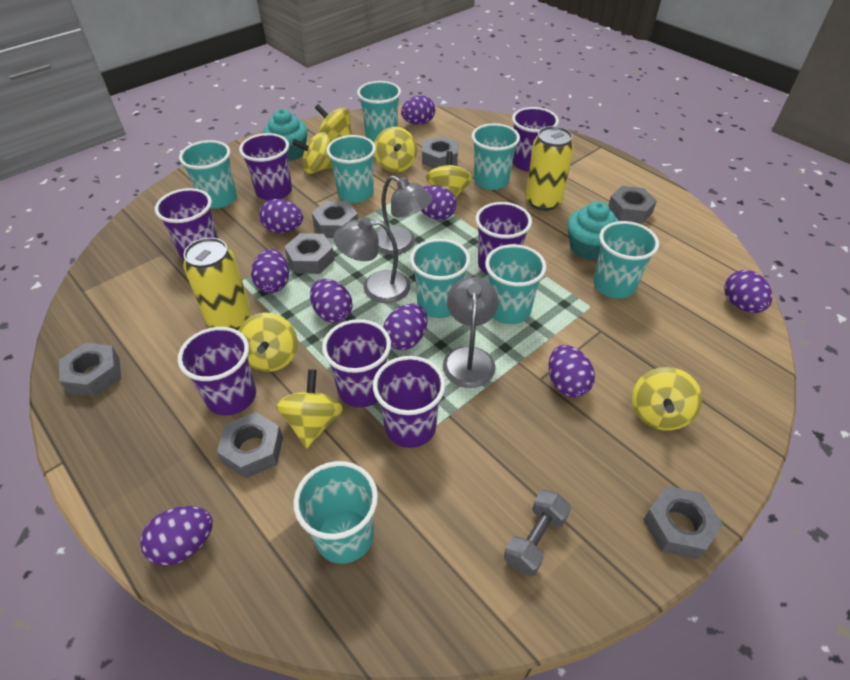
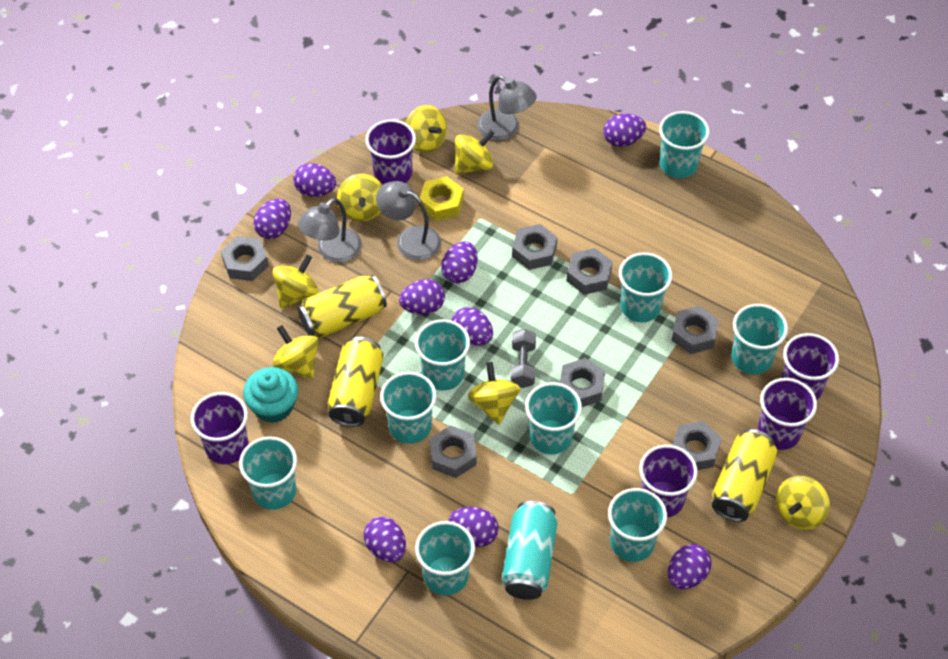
purple cup: [155,188,218,259] [178,327,256,415] [239,133,292,201] [322,319,391,407] [373,356,446,448] [475,202,532,274] [512,107,559,172] = 7 -> [191,392,248,464] [365,119,416,185] [639,445,698,517] [758,378,817,450] [782,333,839,400] = 5
turquoise can: none = 0 -> [501,501,557,600] = 1
turquoise cup: [179,140,237,209] [293,461,378,564] [326,135,376,203] [357,81,401,141] [410,239,470,318] [471,123,520,190] [485,244,546,324] [593,221,659,298] = 8 -> [239,436,297,510] [380,372,437,444] [415,319,470,390] [415,521,475,595] [525,382,582,454] [608,488,667,562] [619,252,672,322] [659,111,710,178] [731,304,788,374] = 9
turquoise cupcake: [263,109,308,161] [567,201,619,260] = 2 -> [243,367,298,423] = 1
yellow can: [183,238,251,330] [525,126,574,211] = 2 -> [298,275,387,338] [328,337,384,427] [712,429,778,522] = 3
yellow nut: none = 0 -> [420,176,464,221] = 1

